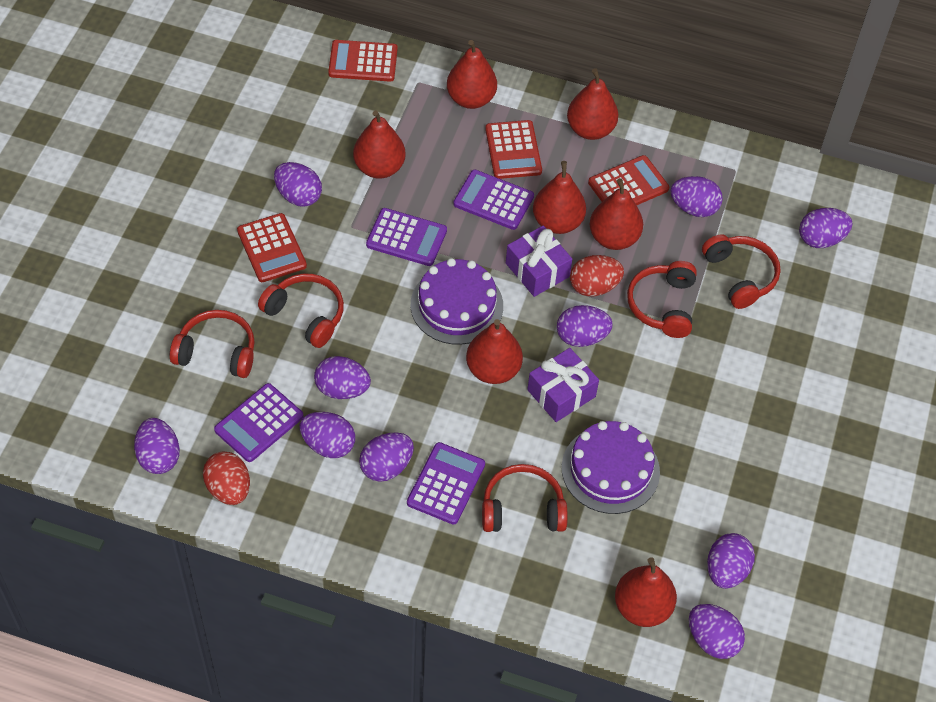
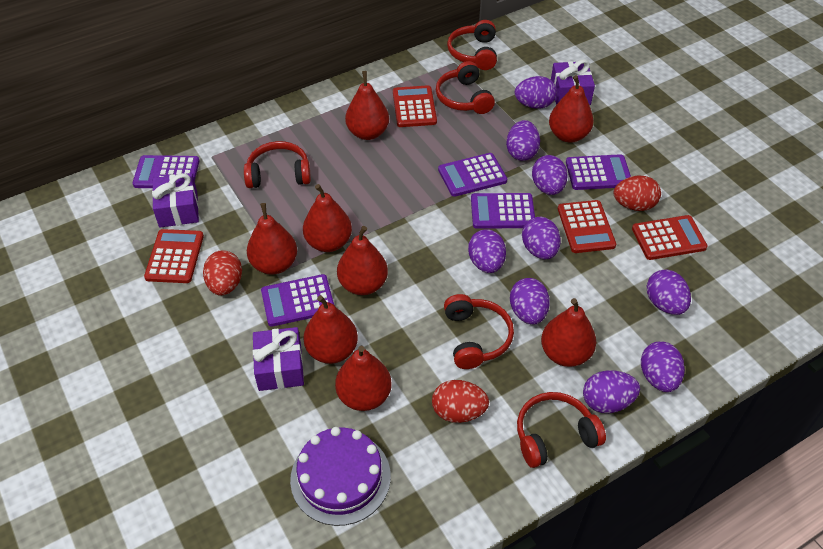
purple cake: [411,258,503,345] [562,421,660,514] = 2 -> [290,427,391,526] = 1
purple calculator: [214,383,304,462] [366,208,447,266] [407,442,485,525] [453,170,534,230] = 4 -> [132,155,200,188] [261,274,334,327] [438,153,507,197] [471,193,535,229] [566,154,631,190] = 5
purple egg: [134,418,180,474] [274,162,322,207] [300,412,355,458] [314,356,371,399] [359,432,414,482] [557,305,613,347] [670,176,723,217] [689,604,745,659] [707,533,755,589] [799,208,853,248] = 10 -> [468,229,506,273] [506,120,540,161] [510,278,550,325] [515,76,557,108] [522,217,561,259] [532,155,568,195] [583,370,640,413] [641,341,685,392] [647,270,691,315] = 9
purple gift: [506,226,572,297] [527,348,599,422] = 2 -> [152,173,199,228] [253,327,304,391] [551,60,595,105] = 3
red egg: [203,452,250,505] [570,255,624,296] = 2 -> [203,250,242,296] [432,380,489,423] [614,176,661,211] = 3
red pear: [353,110,406,178] [447,40,497,109] [466,319,523,384] [533,161,586,234] [567,68,619,140] [590,178,643,250] [615,557,677,627] = 7 -> [247,203,297,275] [303,184,352,252] [303,295,358,364] [335,346,392,411] [337,226,388,295] [345,71,389,140] [541,298,596,367] [549,75,594,143] = 8

